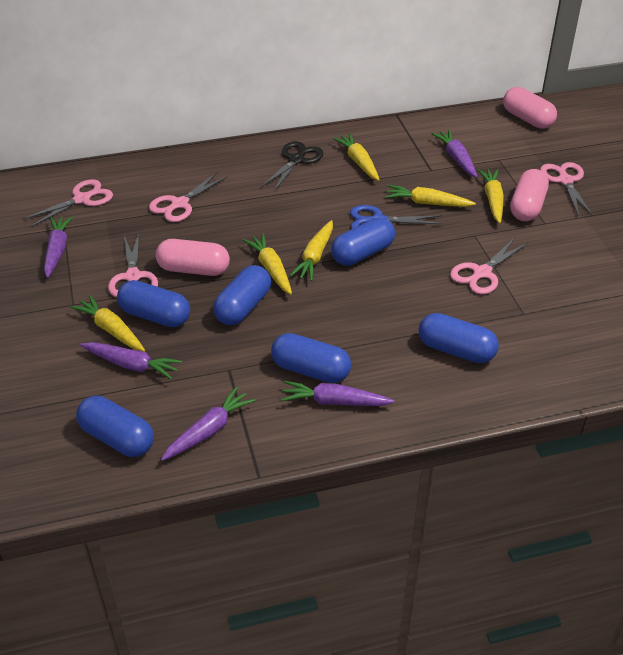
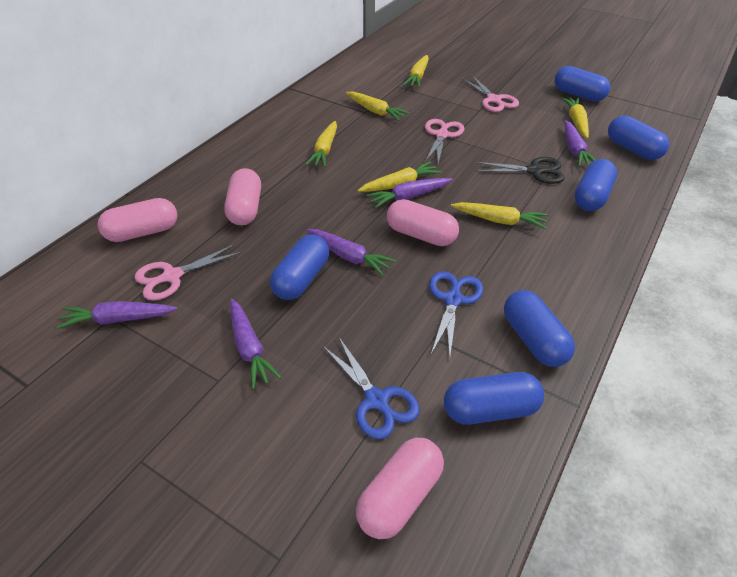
blue scissors: [350,205,443,229] = 1 -> [322,336,420,440] [429,271,483,358] = 2
pink capsule: [155,239,230,276] [503,87,557,129] [510,169,549,221] = 3 -> [97,198,177,242] [224,168,261,225] [356,438,444,539] [387,199,459,246] = 4
pink scissors: [23,180,113,227] [108,233,158,297] [149,173,227,222] [450,238,528,294] [540,162,593,216] = 5 -> [135,244,243,301] [425,119,464,164] [462,75,519,112] = 3

